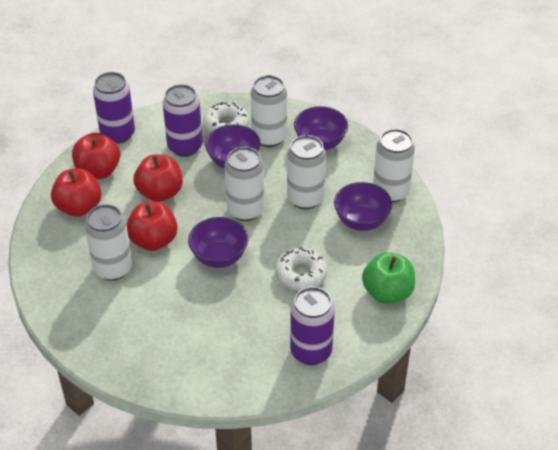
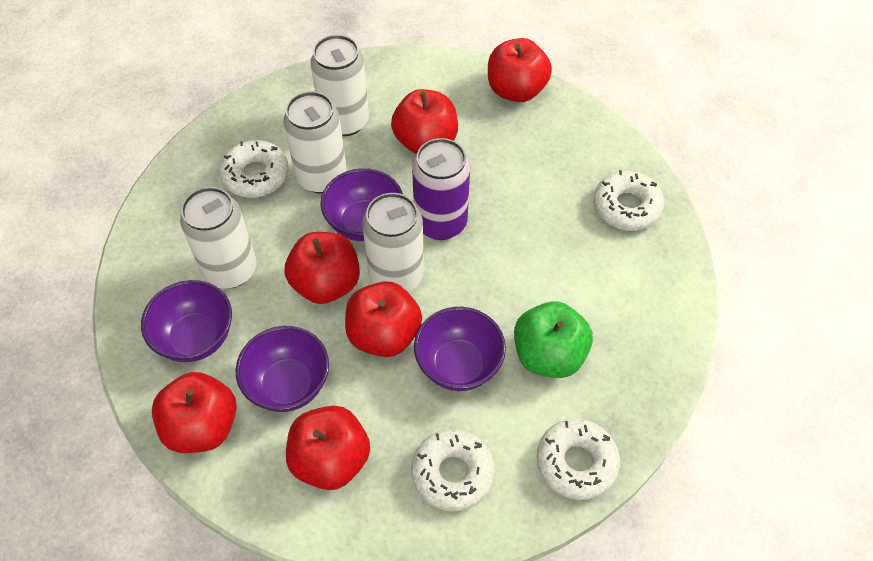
purple can: [93,72,135,144] [163,84,203,157] [290,287,335,365] = 3 -> [412,138,470,240] = 1
red apple: [51,169,101,217] [72,133,120,179] [126,202,178,251] [133,155,183,202] = 4 -> [152,372,237,453] [285,232,360,304] [286,406,370,490] [345,282,422,357] [391,89,458,154] [488,38,552,102] = 6
white can: [85,204,132,281] [225,147,264,221] [251,75,287,147] [287,135,326,209] [373,129,415,203] = 5 -> [180,187,257,289] [283,91,347,193] [310,35,369,136] [362,193,424,292] = 4
white donut: [203,102,249,133] [275,247,327,291] = 2 -> [220,140,289,198] [411,429,495,511] [537,419,620,500] [594,170,664,231] = 4

